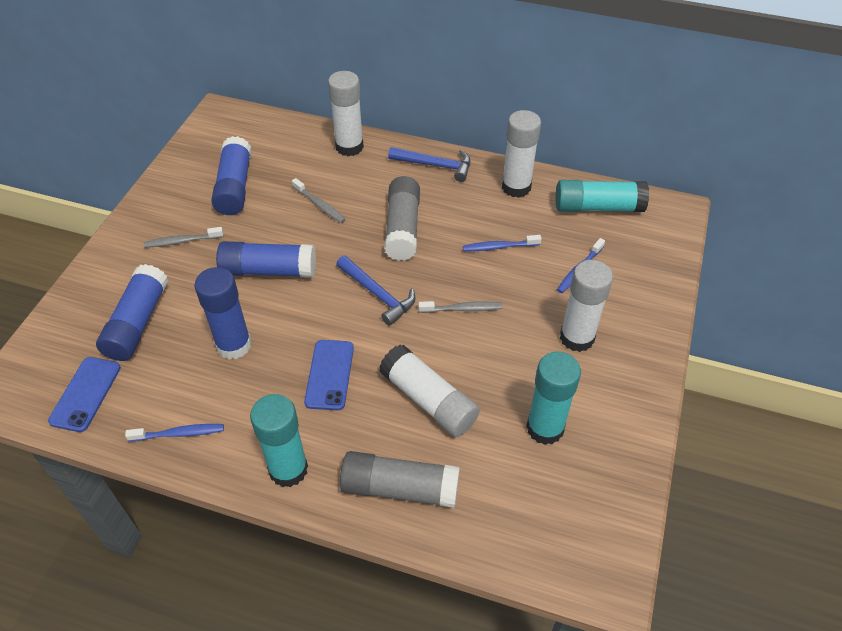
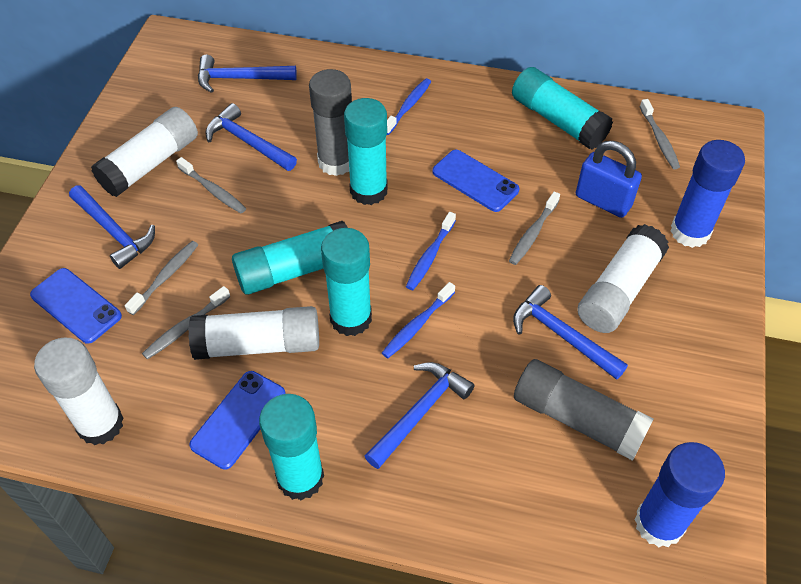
blue glue stick: [96,264,168,361] [194,267,252,360] [211,136,252,215] [216,241,316,278] = 4 -> [634,442,725,547] [670,140,745,248] = 2
blue hammer: [336,256,415,326] [388,147,471,182] = 2 -> [69,185,155,269] [198,55,297,93] [205,103,297,171] [365,362,475,469] [513,285,628,380] = 5
blue padlock: none = 0 -> [576,141,642,218] = 1
blue phone: [48,357,121,432] [304,340,354,411] = 2 -> [30,268,122,344] [189,371,286,470] [432,150,519,212] = 3
grey toothbrush: [144,227,223,248] [292,178,346,223] [419,301,502,313] = 3 -> [125,241,198,315] [142,286,231,360] [176,157,246,213] [509,191,560,265] [640,99,680,169] = 5
turquoise glue stick: [250,394,308,487] [526,352,581,445] [556,180,649,212] = 3 -> [232,221,348,295] [259,394,324,500] [321,228,372,336] [344,98,388,205] [512,67,613,150] = 5

